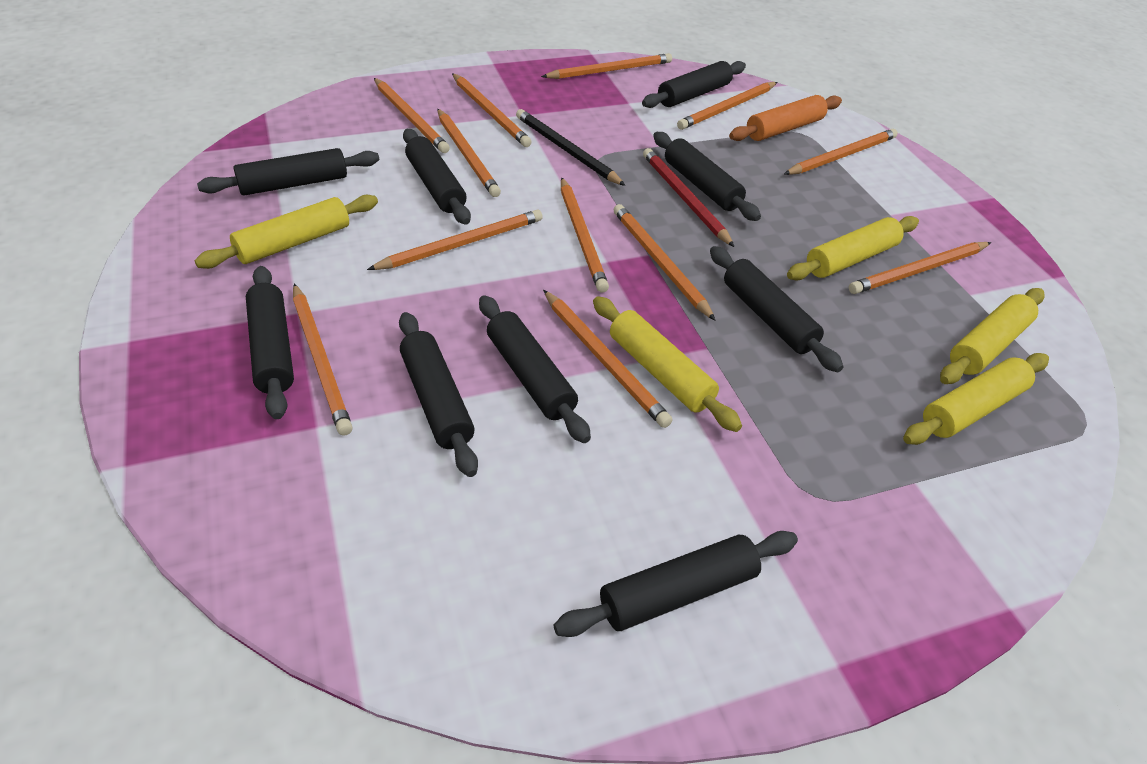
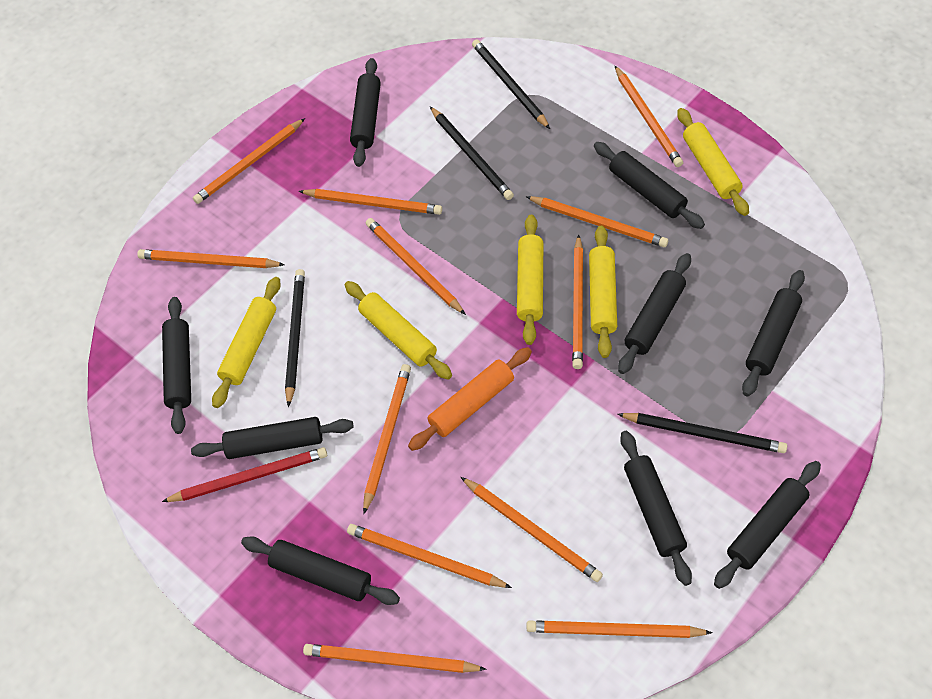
black pencil: [516,109,626,186] = 1 -> [285,269,305,407] [430,106,514,200] [472,39,550,129] [617,413,787,453] = 4

